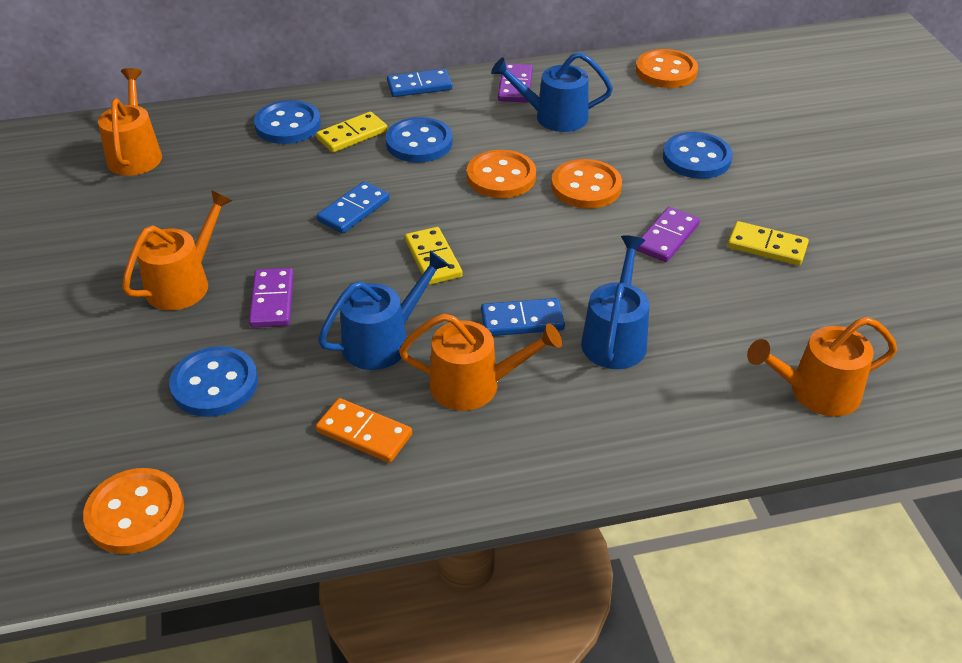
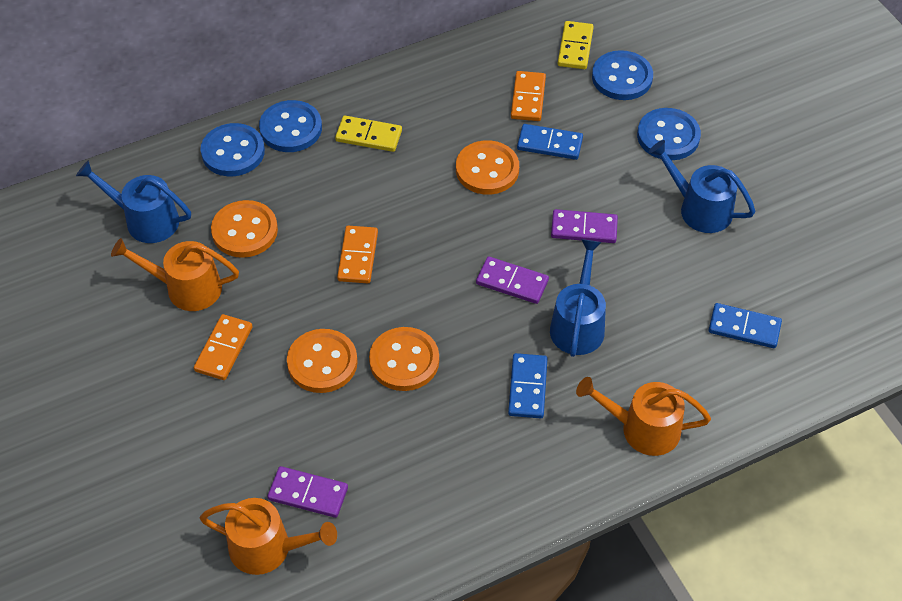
orange domino: [316,398,412,463] = 1 -> [194,314,253,380] [337,226,378,283] [511,71,546,121] = 3
orange watering can: [98,68,162,176] [122,190,232,310] [399,314,562,411] [747,317,897,416] = 4 -> [111,238,239,311] [200,498,337,575] [576,377,711,456] = 3
yellow domino: [316,112,388,153] [405,227,463,285] [727,221,809,266] = 3 -> [335,116,402,152] [558,21,594,69] = 2

